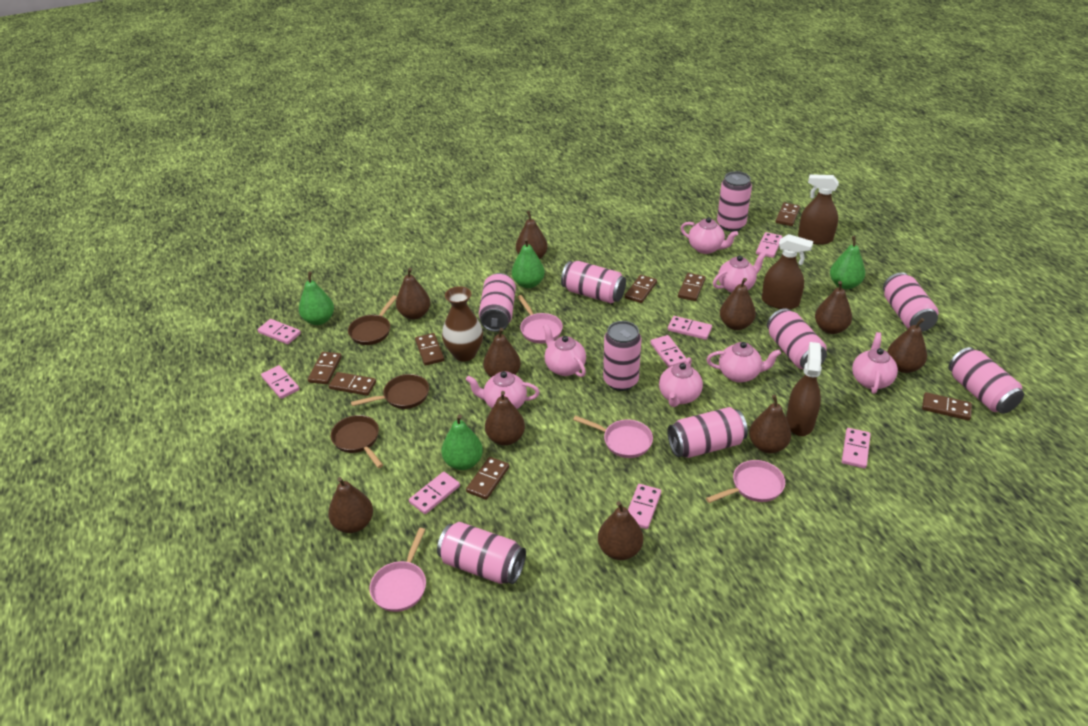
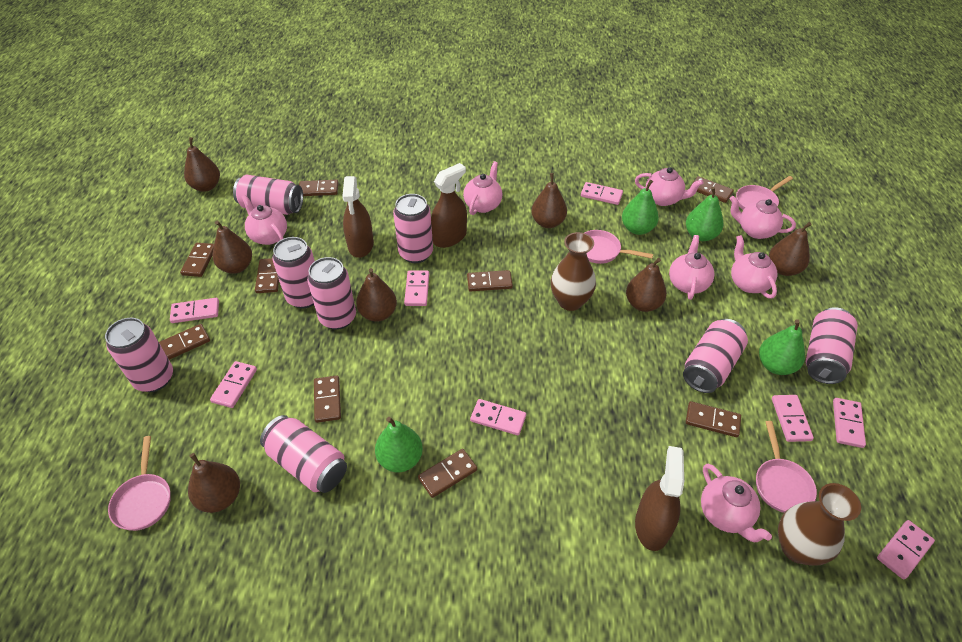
brown domino: [308,352,342,384] [329,372,376,396] [415,333,444,366] [466,457,509,500] [625,275,657,303] [678,273,706,301] [775,202,800,226] [922,392,972,420] = 8 -> [159,324,210,360] [180,243,214,277] [255,258,279,293] [299,180,339,196] [314,376,341,423] [418,449,477,498] [467,270,513,292] [686,401,741,437] [690,176,734,203] = 9
brown pan: [331,415,383,468] [348,295,397,345] [351,374,429,409] = 3 -> none = 0
brown pear: [328,477,373,533] [396,268,430,320] [483,328,521,377] [485,391,525,446] [516,211,548,259] [598,501,643,560] [720,278,756,330] [749,395,791,453] [815,281,852,334] [887,318,927,373] = 10 -> [184,137,220,192] [188,453,240,513] [213,221,252,274] [356,268,397,322] [531,173,567,228] [626,258,667,312] [769,222,812,276] = 7
brown vase: [442,286,483,361] = 1 -> [551,232,596,311] [778,483,861,566] = 2
pink can: [437,522,526,584] [479,273,516,332] [561,261,626,304] [603,321,641,391] [668,407,748,458] [717,171,752,232] [767,308,827,369] [883,272,939,332] [948,347,1024,414] = 9 -> [105,318,173,392] [233,175,303,215] [260,415,347,493] [272,237,315,308] [307,257,356,330] [393,194,433,263] [683,319,748,393] [806,308,858,384] = 8

